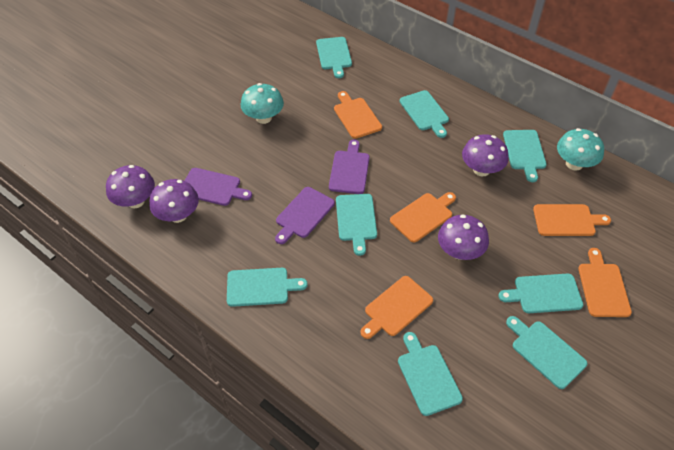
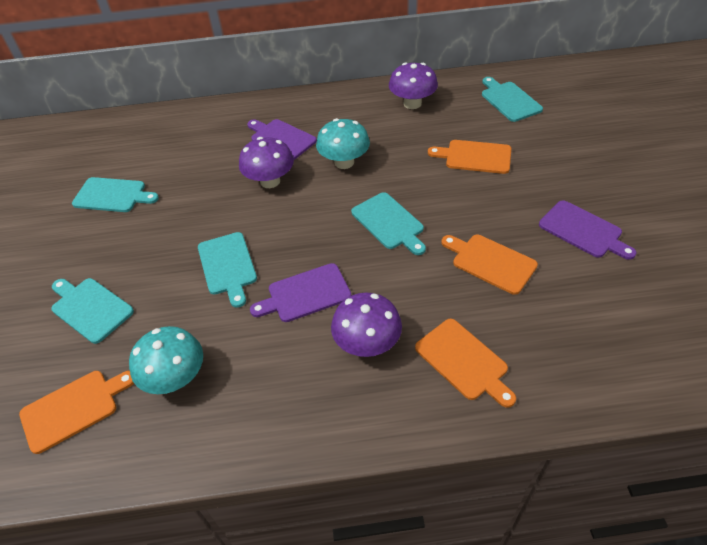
orange cutting board: [334,91,382,139] [360,276,433,339] [390,192,456,242] [533,204,611,236] [578,248,632,317] = 5 -> [19,371,134,454] [415,319,516,408] [428,140,511,174] [441,235,538,295] = 4
purple mushroom: [106,165,155,208] [149,179,199,223] [438,215,489,260] [462,134,509,176] = 4 -> [239,137,294,188] [331,293,402,357] [389,62,438,109] = 3
turquoise cutting board: [227,268,308,307] [316,37,352,78] [336,194,377,256] [398,332,463,416] [399,90,449,138] [499,273,583,313] [503,130,547,182] [506,316,587,389] = 8 -> [51,278,134,344] [72,177,159,212] [198,232,257,308] [351,192,426,255] [482,77,543,122] = 5

